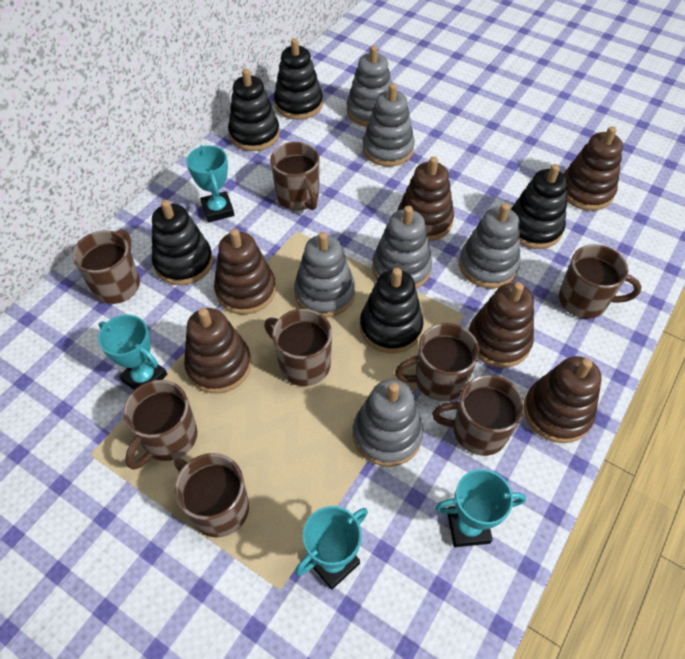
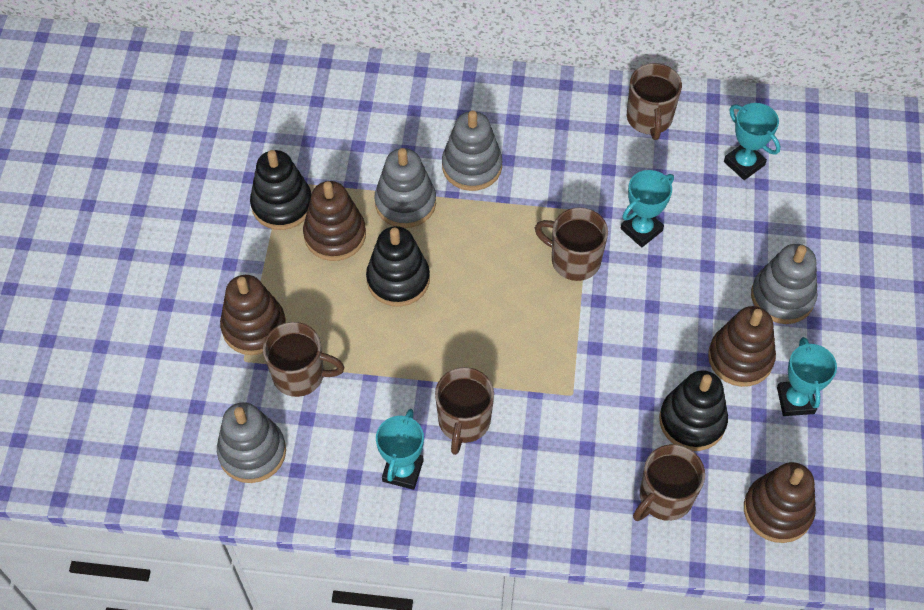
black stacking toy: [152,200,213,285] [228,69,280,151] [274,38,323,120] [360,268,424,353] [511,164,568,249] = 5 -> [250,150,312,230] [366,226,430,307] [659,370,728,451] = 3
brown mug: [72,229,140,304] [123,380,197,470] [174,453,249,538] [264,309,332,386] [270,142,320,211] [395,323,479,401] [432,375,525,456] [559,244,641,319] = 8 -> [263,322,344,397] [435,367,494,455] [535,207,608,281] [627,63,682,140] [633,444,705,521] = 5
brown stacking toy: [184,308,252,394] [214,229,276,315] [398,156,454,241] [468,282,534,368] [524,356,602,443] [563,126,623,211] = 6 -> [220,275,286,355] [303,181,366,261] [708,306,776,387] [744,462,816,543] = 4
grey stacking toy: [294,232,355,317] [347,46,392,127] [353,379,424,467] [363,83,415,166] [372,206,432,289] [459,203,520,289] = 6 -> [217,402,286,483] [374,148,436,228] [442,110,502,191] [751,244,818,324] = 4

